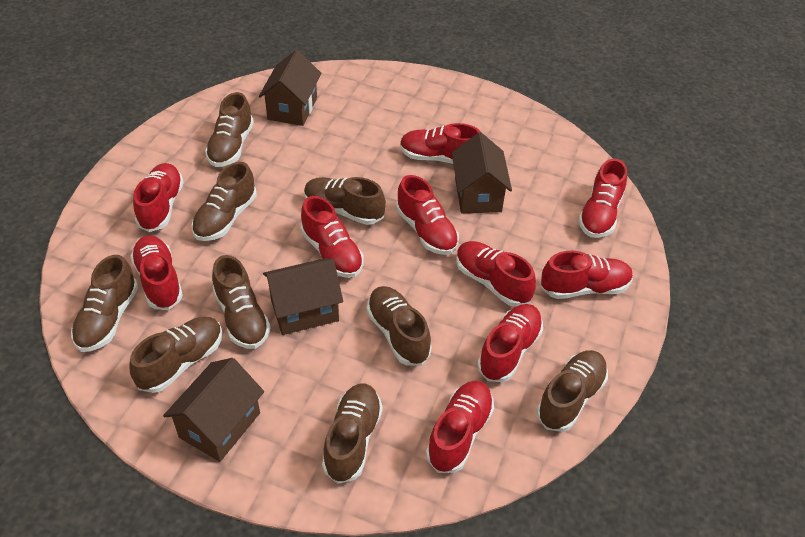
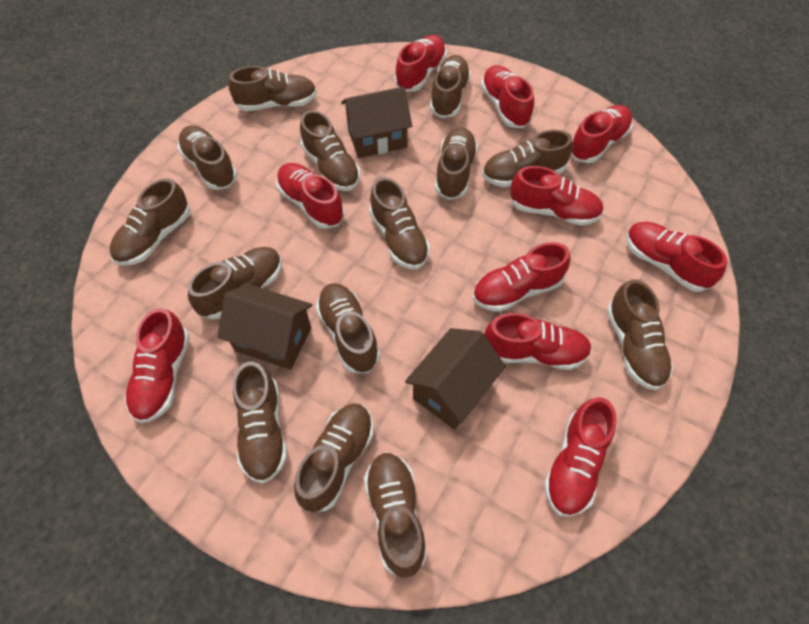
brown house: [163,358,264,462] [259,50,321,126] [263,258,343,335] [452,132,512,213] = 4 -> [218,284,313,370] [341,86,412,158] [405,328,506,430] = 3
brown shoe: [71,255,138,352] [129,317,222,393] [191,162,257,241] [205,92,254,167] [212,255,270,349] [304,177,386,225] [322,383,383,484] [367,286,432,366] [536,350,608,432] = 9 -> [110,178,190,266] [177,126,237,190] [188,247,282,320] [229,66,317,111] [233,361,287,484] [294,403,373,512] [300,110,360,191] [316,283,380,373] [364,452,427,578] [369,177,430,269] [430,55,471,118] [435,127,478,200] [482,130,573,187] [607,279,673,390] = 14

